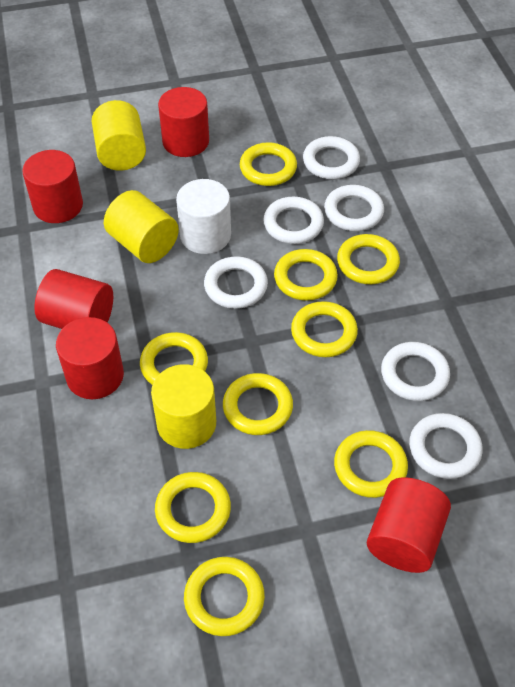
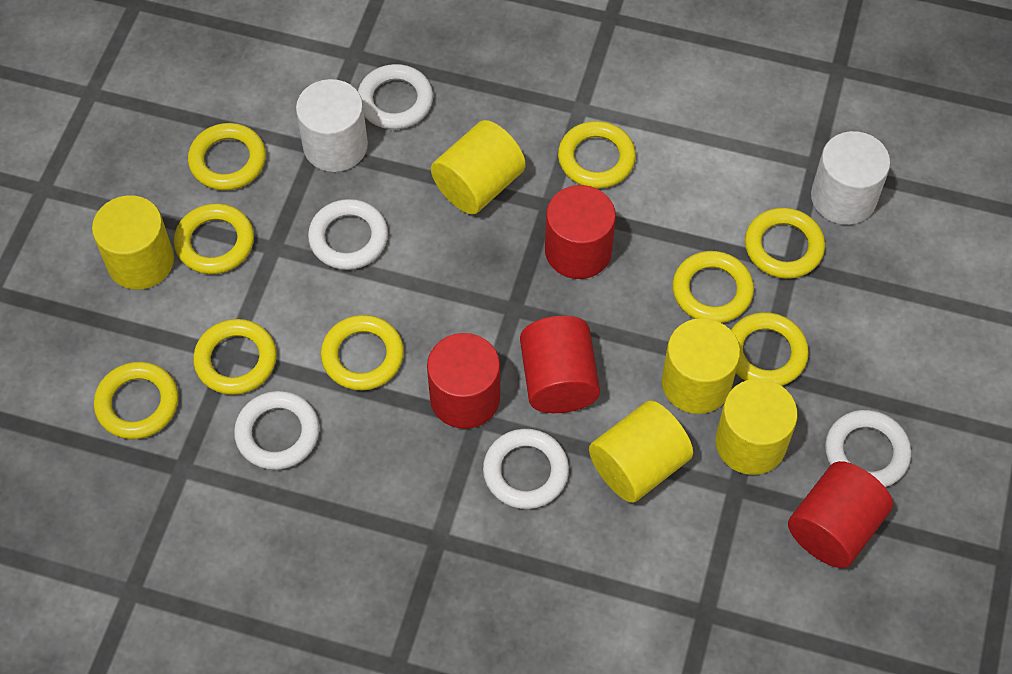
red cylinder: [22,150,83,223] [34,269,113,329] [56,317,124,399] [158,87,209,157] [367,477,451,573] = 5 -> [427,333,500,429] [520,316,600,413] [545,185,616,279] [788,461,893,568] = 4
white cylinder: [176,179,231,254] = 1 -> [296,79,368,172] [811,131,890,225] = 2
white ring: [204,256,268,309] [263,197,324,244] [303,136,360,179] [324,185,384,231] [381,342,450,401] [409,413,483,479] = 6 -> [234,391,319,470] [308,199,388,270] [358,64,433,129] [483,429,569,509] [825,410,911,487] = 5
yellow cylinder: [91,100,146,171] [104,190,179,263] [151,364,216,449] = 3 -> [92,195,174,290] [431,120,526,214] [589,400,693,503] [662,318,740,414] [715,379,798,475] = 5

